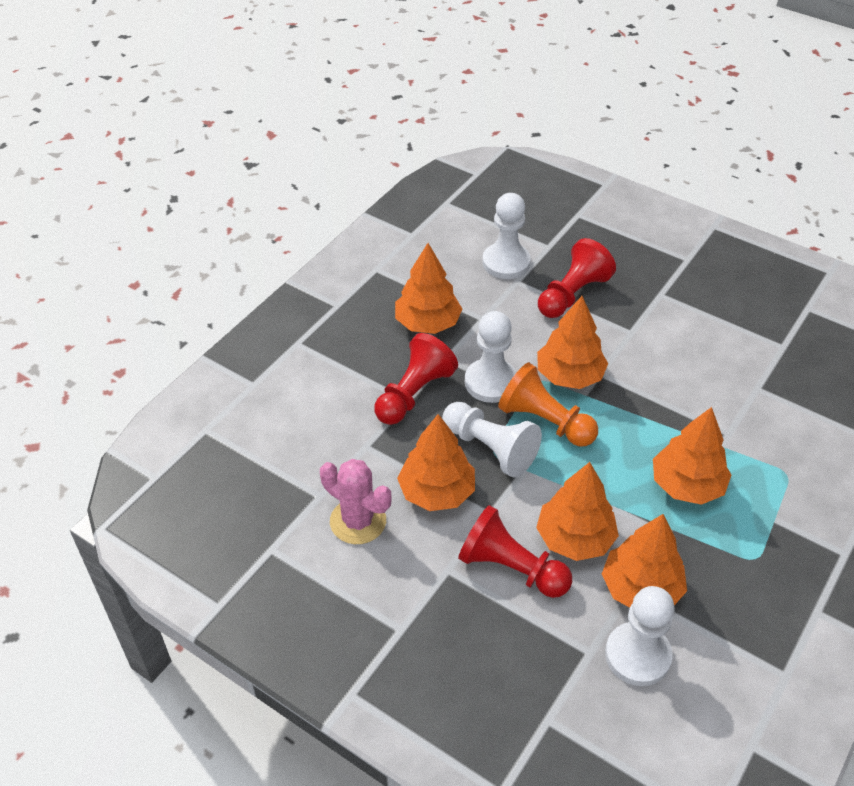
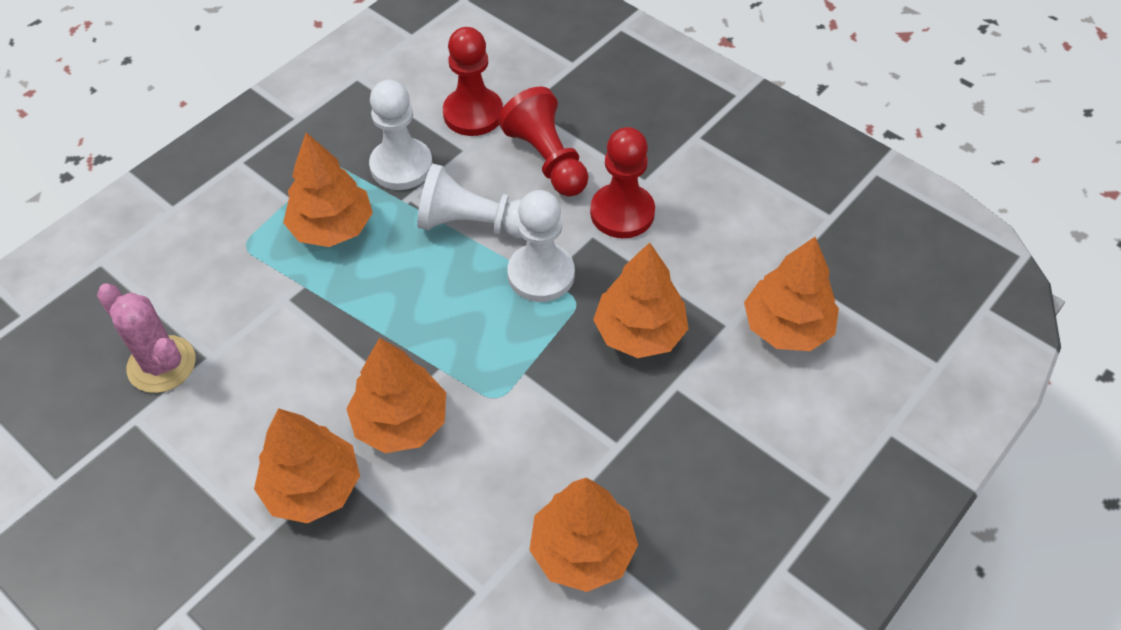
orange pawn: [498,362,598,447] = 1 -> none = 0
white pawn: [442,402,542,477] [465,311,517,403] [483,193,531,279] [605,586,675,686] = 4 -> [369,80,433,190] [417,164,523,238] [507,190,575,302] = 3

